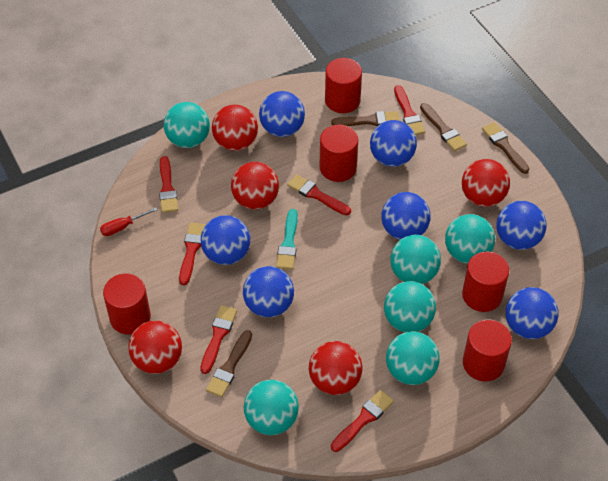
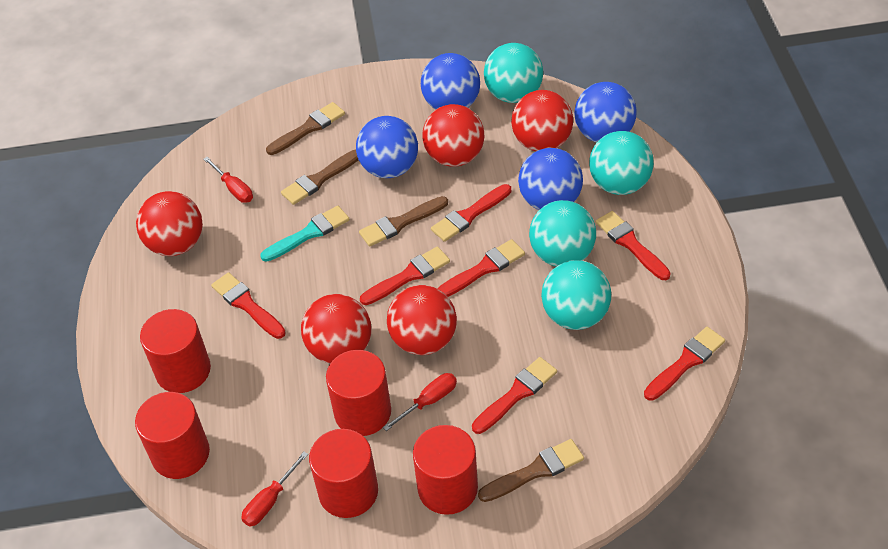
blue ball: [201,215,250,265] [243,266,294,317] [259,91,305,137] [370,120,417,167] [381,192,430,240] [497,201,546,250] [506,287,559,339] = 7 -> [356,116,418,178] [421,53,480,109] [518,148,583,210] [574,82,637,143] = 4
red brush: [159,156,178,213] [179,222,206,285] [200,305,237,374] [287,174,351,216] [331,390,394,452] [394,85,425,135] = 6 -> [211,272,286,339] [360,247,450,305] [431,184,511,242] [437,239,525,297] [472,357,557,434] [596,211,671,280] [644,327,725,401] = 7
red screwdriver: [100,207,157,236] = 1 -> [203,157,253,203] [241,452,308,526] [383,373,457,431] = 3
turquoise ball: [164,102,210,148] [244,380,299,435] [384,281,436,332] [386,331,439,385] [390,235,441,284] [445,214,495,264] = 6 -> [484,43,543,103] [529,200,596,266] [541,260,611,330] [589,131,654,195] = 4

